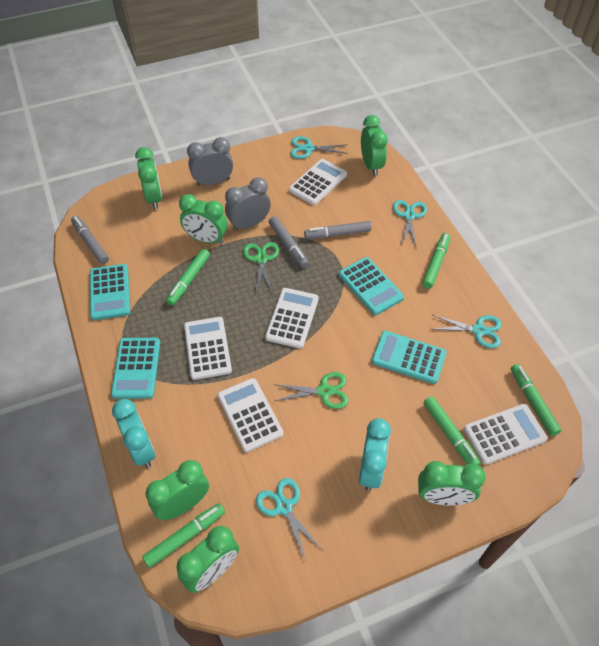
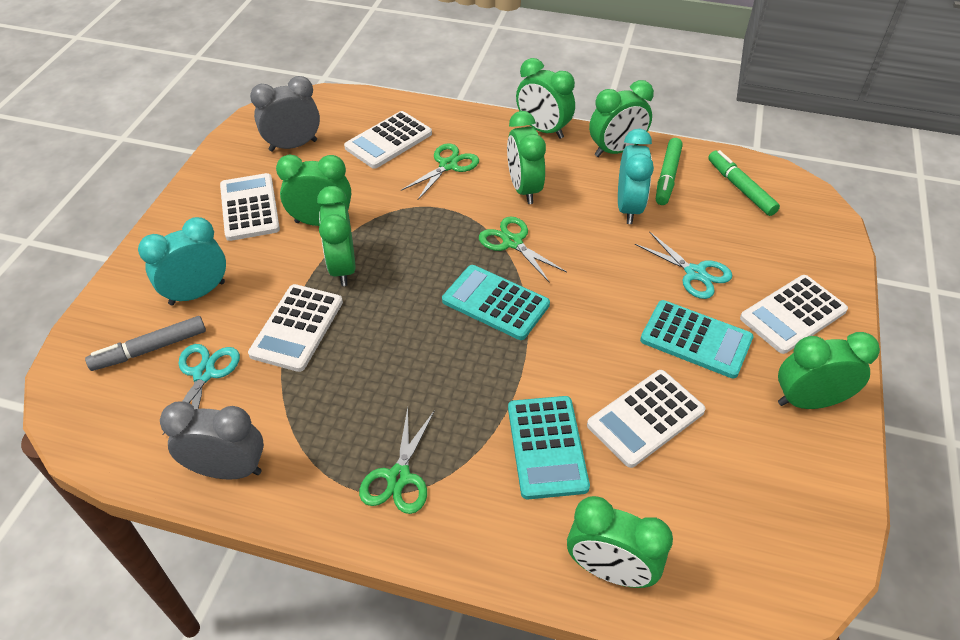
green clock: [135,147,162,209] [146,460,209,520] [176,526,239,593] [179,194,227,244] [361,115,388,176] [418,461,486,506] = 6 -> [276,155,351,226] [317,186,356,286] [507,111,546,204] [516,58,575,139] [567,496,673,588] [589,80,654,157] [778,332,880,409] = 7
green marker: [142,503,225,568] [166,249,210,305] [422,233,450,289] [423,396,481,465] [511,364,562,436] = 5 -> [656,138,683,205] [708,150,780,216] = 2
green scissors: [243,242,279,294] [273,372,349,409] = 2 -> [359,407,435,514] [401,143,479,201] [479,217,567,283] = 3
grey marker: [71,216,109,264] [269,216,309,268] [304,221,372,239] = 3 -> [85,316,206,371] = 1
turquoise calculator: [90,264,130,320] [111,338,160,399] [339,257,404,315] [372,331,447,384] = 4 -> [442,265,550,340] [508,396,590,499] [640,300,753,379] = 3
turquoise scissors: [256,478,322,559] [291,136,348,159] [393,200,427,246] [432,315,502,348] = 4 -> [162,344,240,435] [635,231,732,299] = 2

